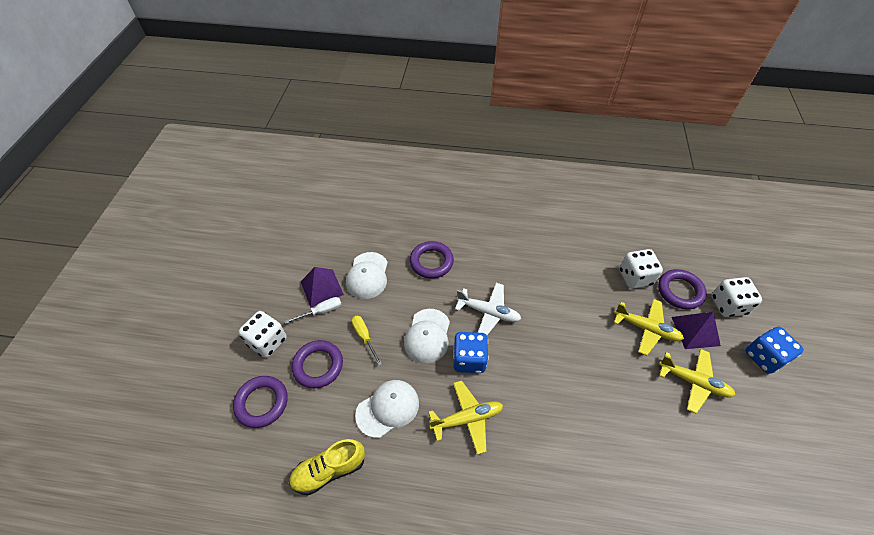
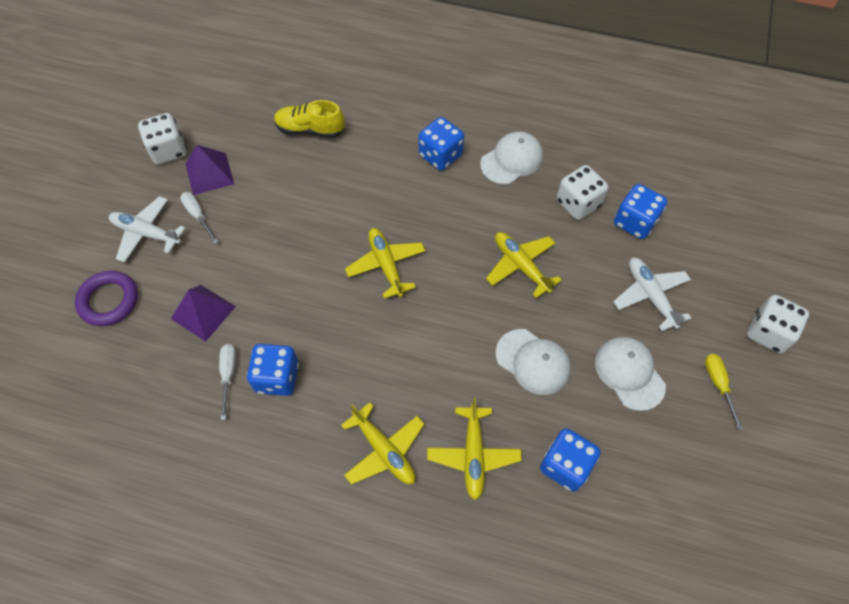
blue dice: [453,332,489,373] [745,327,804,374] = 2 -> [247,344,299,396] [419,117,464,171] [540,428,601,492] [614,184,667,239] = 4
purple ring: [233,376,287,428] [292,340,343,388] [410,241,454,278] [658,269,707,309] = 4 -> [75,271,138,326] = 1
white plane: [455,283,521,335] = 1 -> [109,196,185,263] [613,258,691,331] = 2
white screwdriver: [284,297,341,324] = 1 -> [180,192,218,244] [219,344,236,420] = 2
yellow plane: [429,380,503,455] [614,299,684,356] [659,349,735,414] = 3 -> [341,402,424,485] [345,228,425,299] [427,398,522,500] [486,232,562,298] = 4

